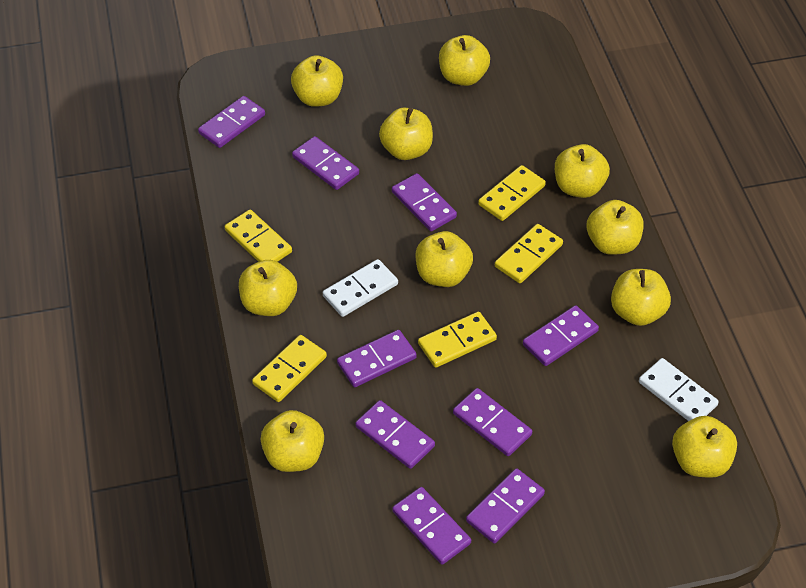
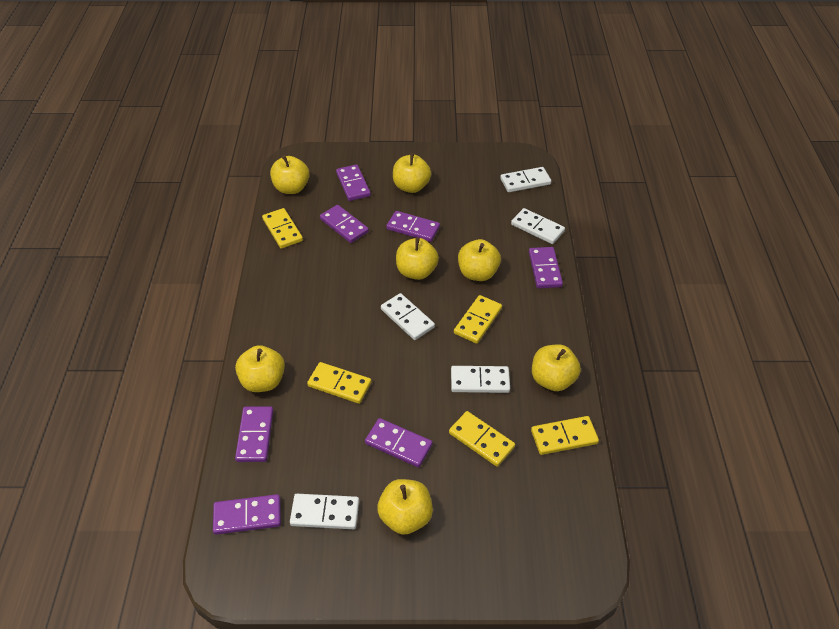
purple domino: [198,96,265,148] [292,136,359,190] [337,330,417,387] [356,400,435,469] [392,173,457,231] [393,487,471,565] [453,388,532,456] [466,468,545,543] [523,305,599,366] = 9 -> [213,494,281,535] [235,406,273,462] [320,205,369,243] [336,164,371,201] [365,418,433,468] [386,211,440,242] [529,247,563,288] = 7
white domino: [323,259,398,317] [639,358,719,421] = 2 -> [290,494,359,529] [381,293,435,340] [451,366,510,393] [500,167,551,192] [511,208,565,244] = 5
yellow apple: [239,260,297,316] [261,410,324,472] [291,55,343,107] [379,108,433,160] [415,231,473,287] [439,35,490,86] [555,144,610,198] [587,200,644,255] [611,269,671,326] [672,416,737,478] = 10 -> [235,345,285,392] [270,155,310,194] [377,479,433,535] [393,153,431,193] [396,237,439,280] [458,239,501,281] [532,344,581,391] = 7

